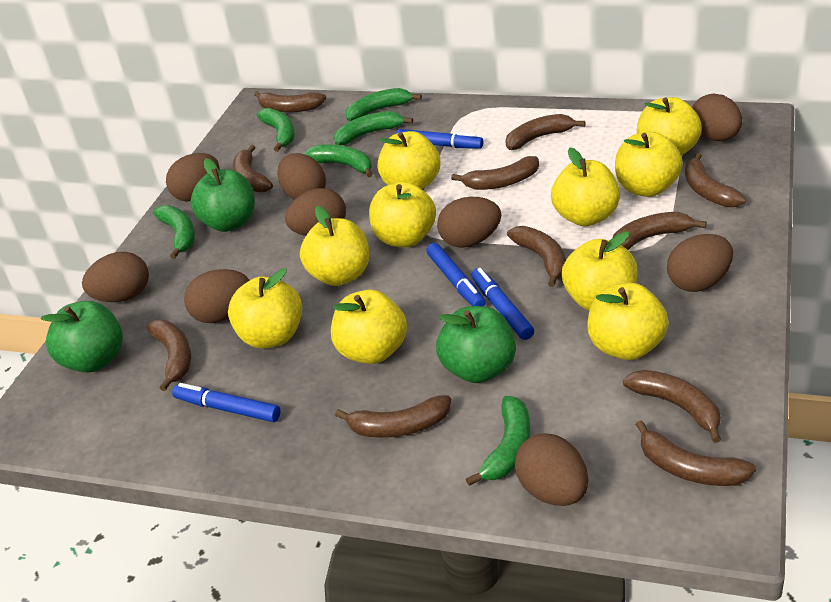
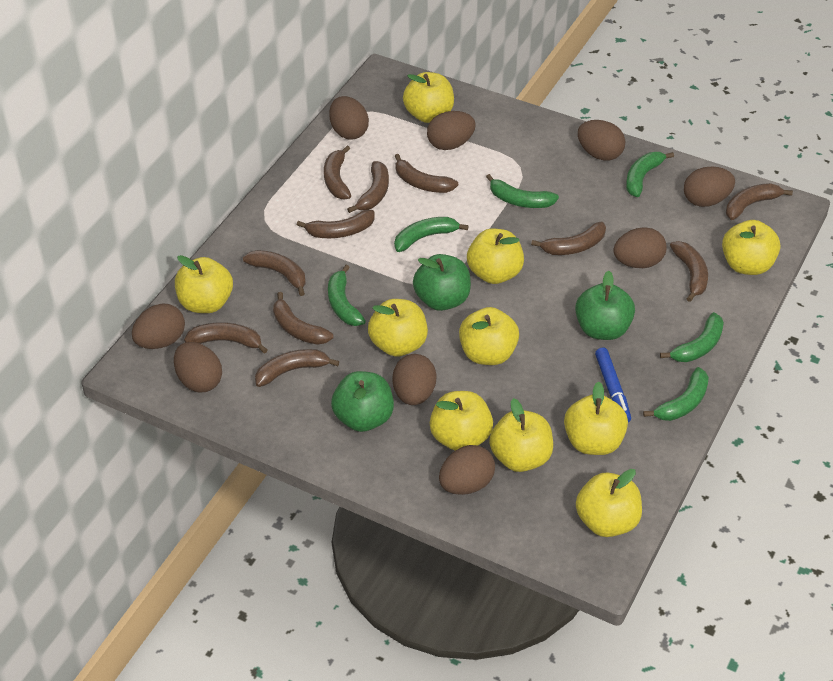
blue marker: [172,383,281,422] [396,129,484,149] [426,243,485,306] [472,268,534,340] = 4 -> [595,348,631,422] = 1

